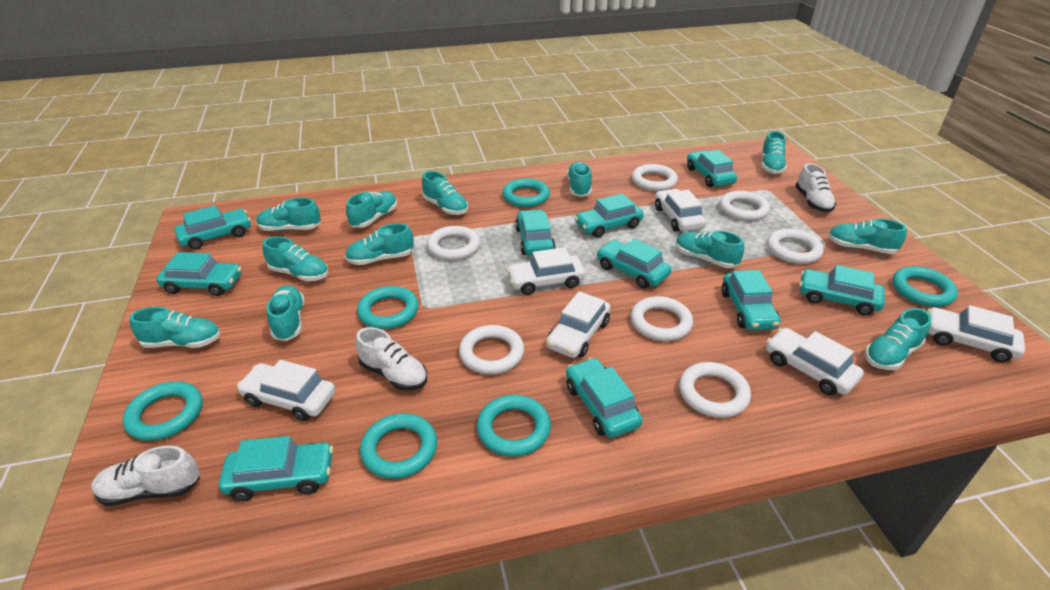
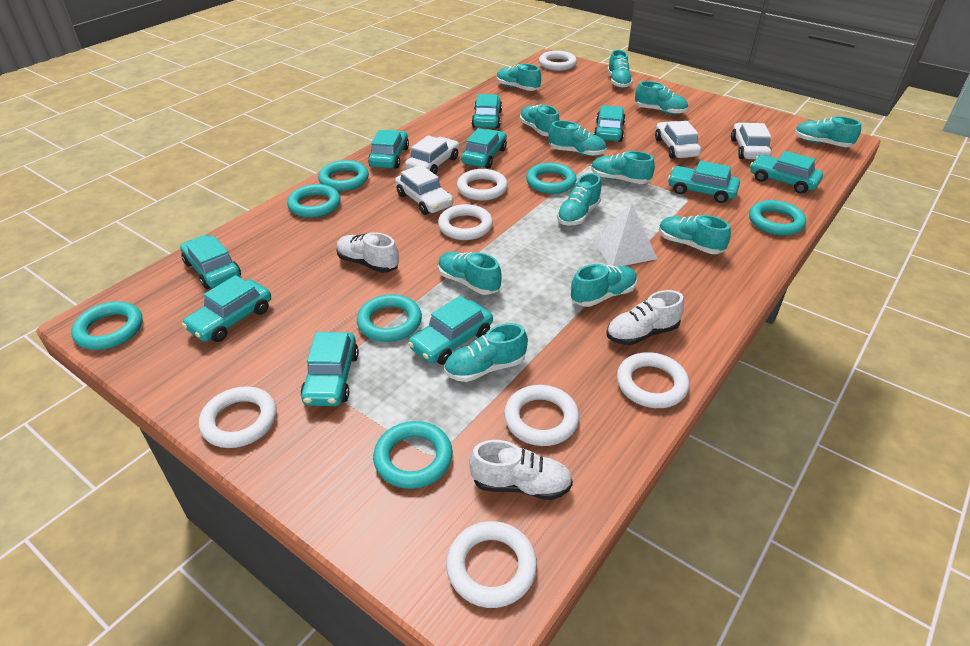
turquoise ring: [123,381,203,441] [357,286,418,329] [360,413,437,479] [477,395,551,457] [502,178,550,207] [892,266,958,307] = 6 -> [71,301,143,350] [287,184,341,218] [318,160,369,191] [357,294,422,342] [373,421,453,489] [526,163,577,194] [749,200,806,236] = 7
white car: [237,360,335,421] [506,247,585,295] [546,291,611,358] [655,189,706,232] [766,328,864,395] [927,305,1025,363] = 6 -> [395,165,453,215] [405,135,459,175] [655,121,701,159] [731,123,772,159] = 4
white pyramid: none = 0 -> [592,204,658,266] = 1

